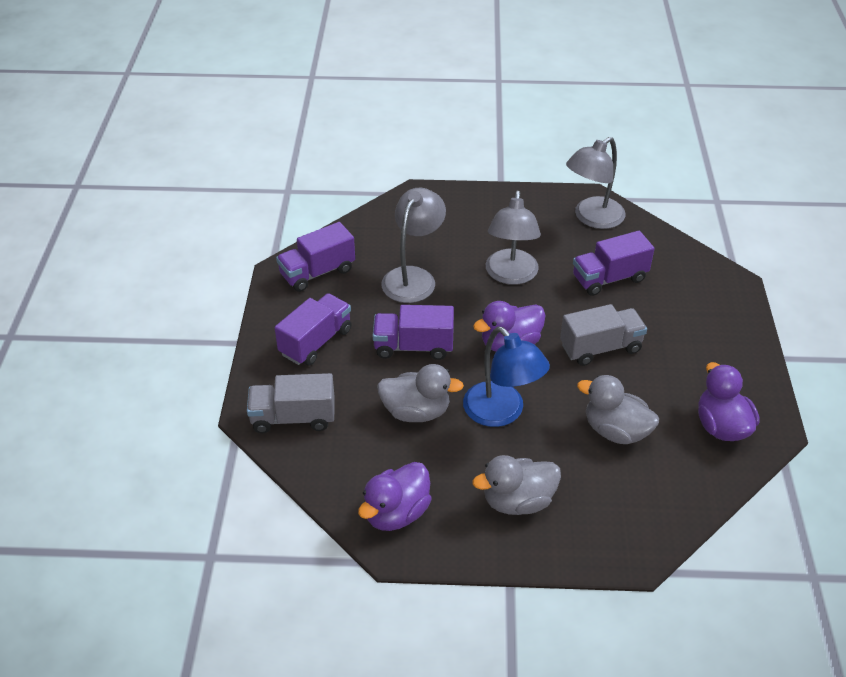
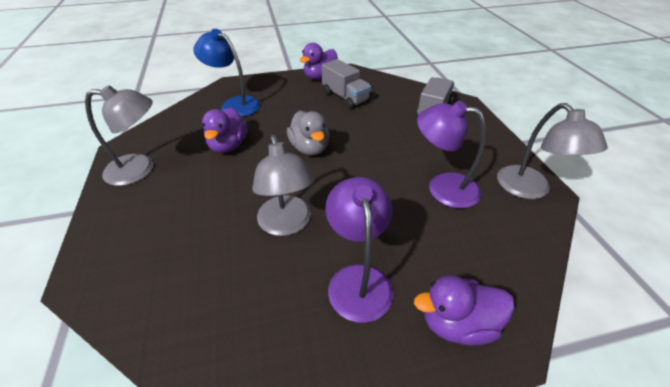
grey duck: [377,364,464,422] [473,455,561,515] [577,375,659,444] = 3 -> [287,111,329,155] = 1
purple lamp: none = 0 -> [326,177,394,323] [417,101,486,208] = 2
purple truck: [275,293,352,366] [276,222,355,292] [373,305,454,360] [573,231,655,296] = 4 -> none = 0

